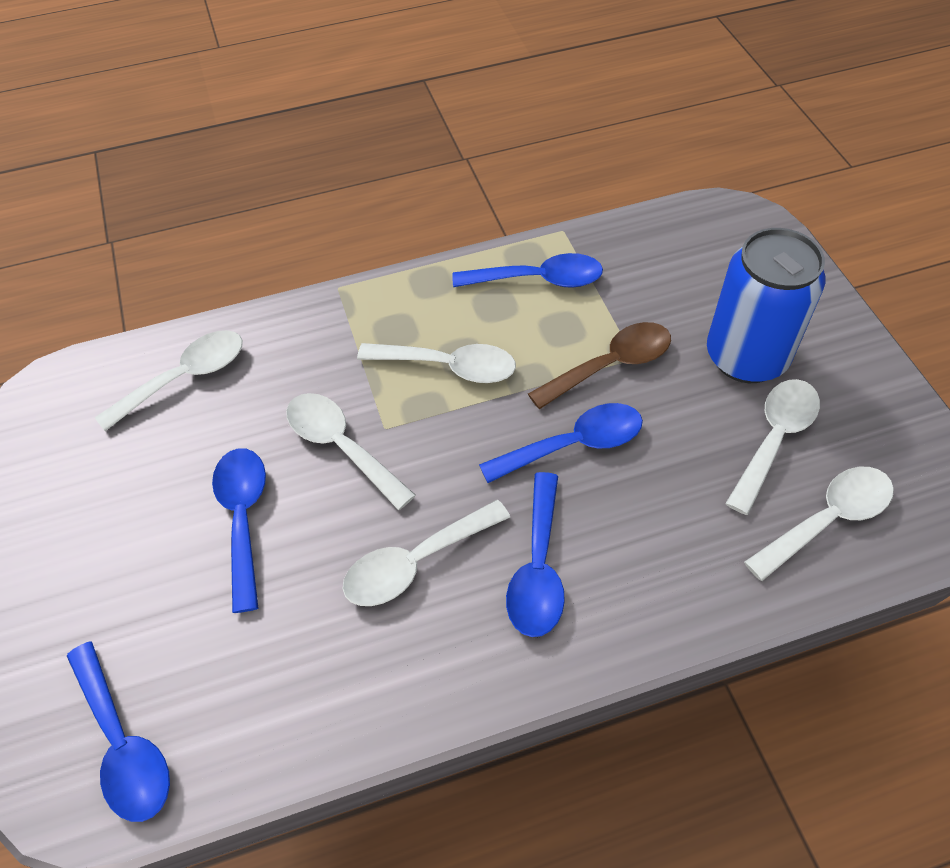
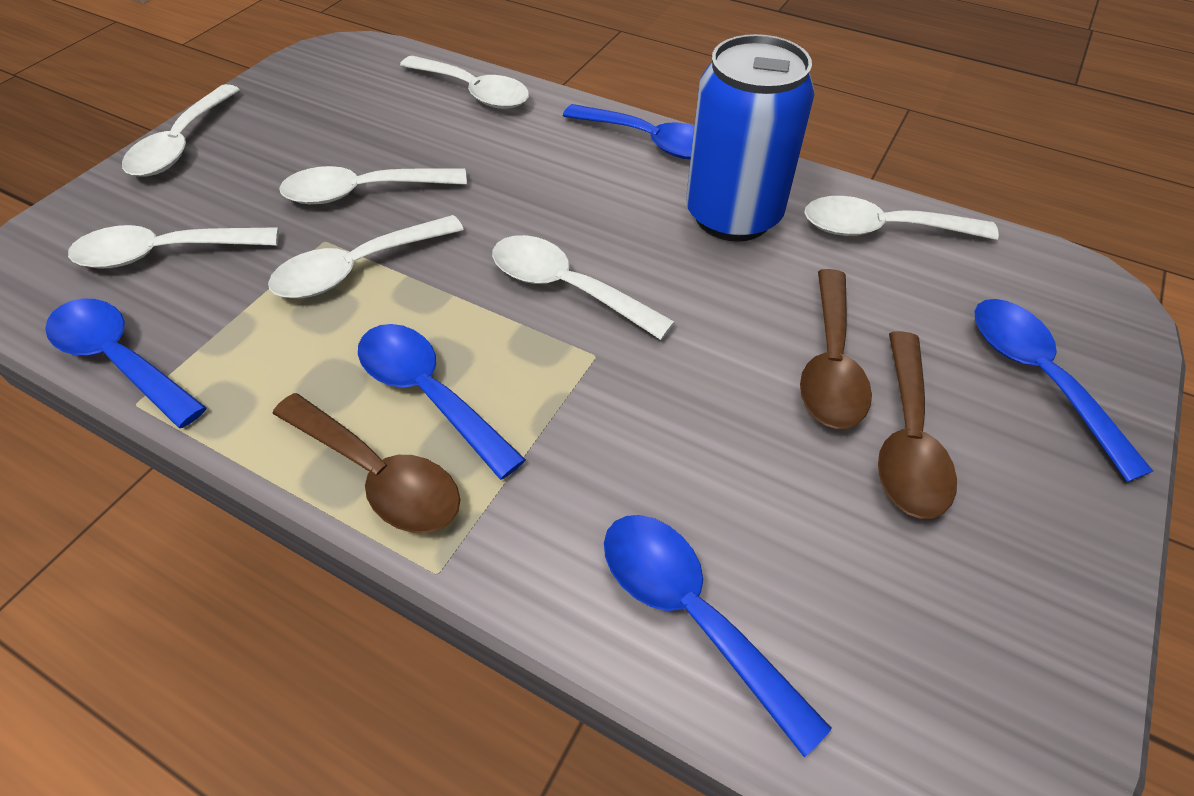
brown spoon: [528,322,671,409] = 1 -> [272,393,460,533] [800,269,872,429] [878,331,957,519] = 3
white spoon: [95,330,243,431] [286,393,416,510] [342,500,510,606] [357,343,516,383] [725,379,820,515] [744,467,894,581] = 6 -> [68,225,279,269] [122,84,240,177] [268,215,464,298] [279,166,467,204] [400,56,529,109] [492,235,675,340] [804,196,999,240] = 7

